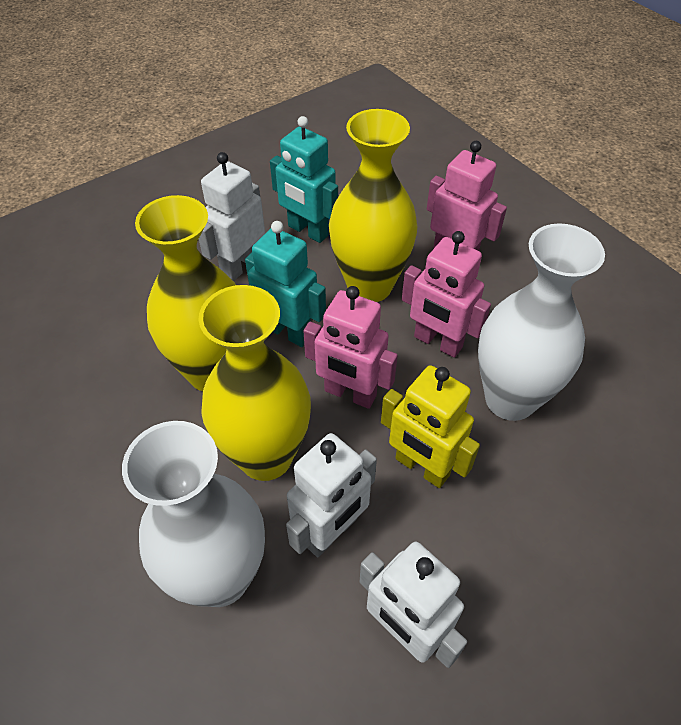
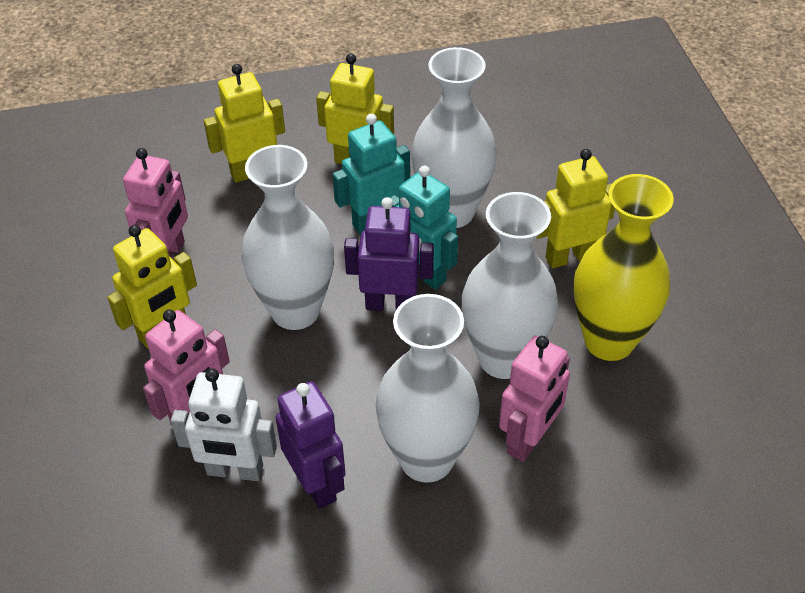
purple robot: none = 0 -> [275,381,345,509] [344,197,434,311] = 2
white robot: [199,152,265,281] [286,433,377,557] [360,542,467,668] = 3 -> [171,368,277,481] = 1
white vase: [122,421,265,607] [478,223,605,421] = 2 -> [241,145,334,330] [375,294,480,483] [411,47,497,228] [462,192,558,379] = 4
yellow robot: [381,365,480,488] = 1 -> [107,225,197,349] [204,64,285,183] [316,54,394,164] [536,149,615,268] = 4
yellow vase: [135,195,236,391] [199,285,311,481] [329,109,417,302] = 3 -> [574,174,674,361] = 1

